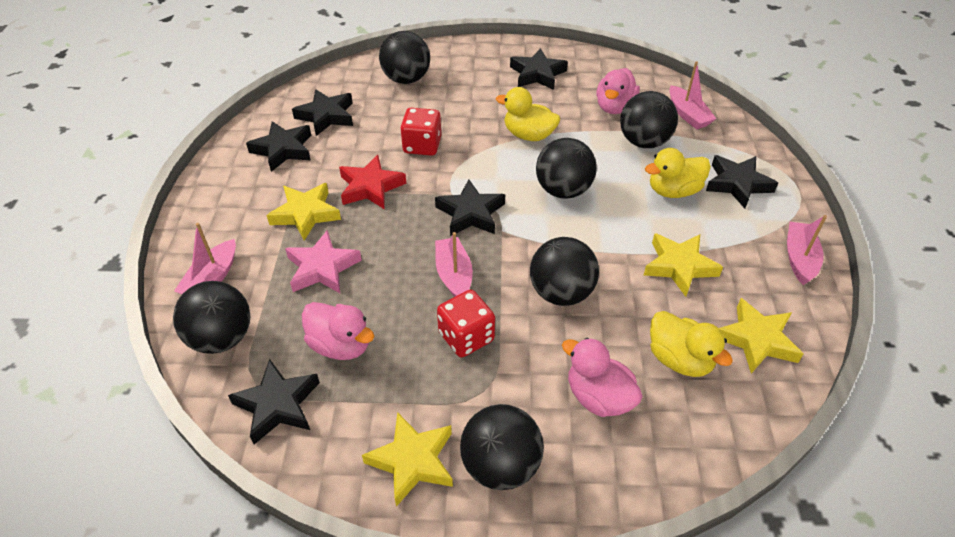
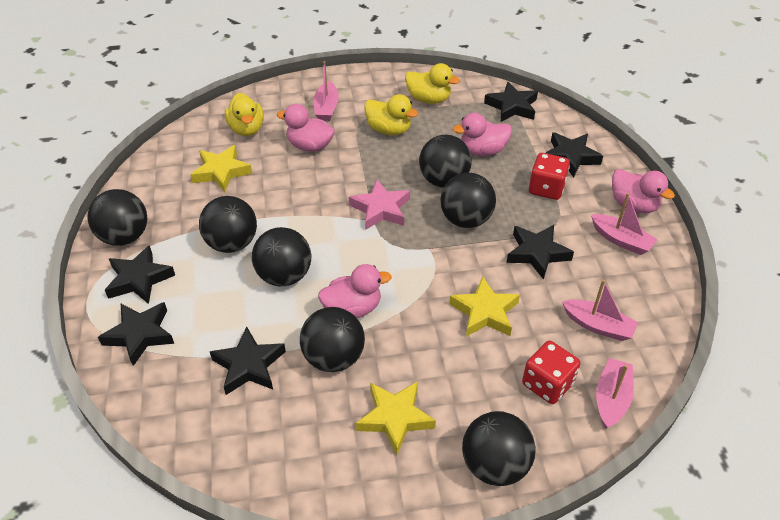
black ball: [173,281,251,354] [379,31,430,84] [460,404,544,490] [530,237,599,306] [536,138,597,199] [620,91,678,148] = 6 -> [87,189,148,246] [199,196,257,253] [252,227,311,286] [300,307,365,372] [419,135,472,187] [440,173,496,228] [462,411,536,486] = 7
pink duck: [302,302,374,360] [562,338,643,417] [596,68,640,114] = 3 -> [277,104,335,152] [318,264,392,318] [453,113,512,156] [612,169,675,213] = 4
red star: [339,155,406,210] = 1 -> none = 0
yellow star: [266,183,341,241] [362,412,453,507] [644,233,723,297] [719,298,803,374] = 4 -> [190,145,252,192] [356,381,436,455] [449,276,520,337] = 3

